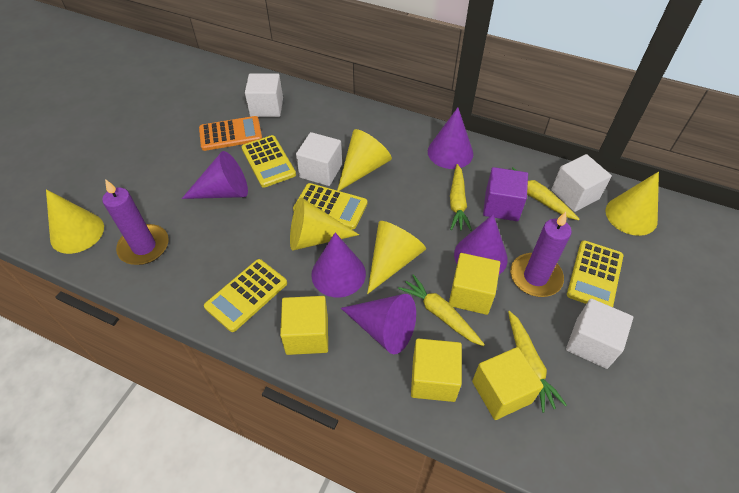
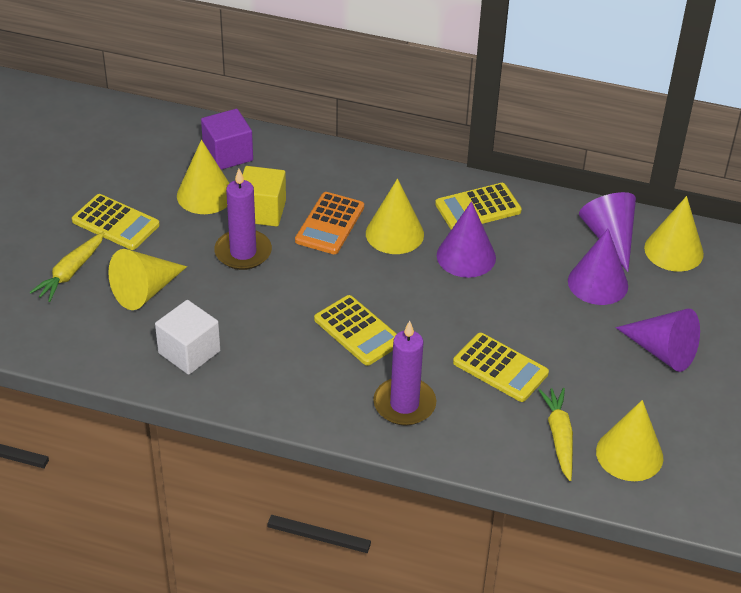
purple cone: [182,151,248,199] [311,233,366,297] [341,294,416,354] [428,107,473,169] [454,214,508,275] = 5 -> [437,201,496,278] [568,229,628,305] [579,192,636,272] [616,309,700,372] = 4
white cube: [245,73,283,117] [296,132,342,186] [551,154,612,212] [566,299,633,369] = 4 -> [155,300,220,375] = 1
yellow carrot: [398,274,485,346] [450,164,472,231] [508,311,567,413] [512,167,579,220] = 4 -> [29,232,105,302] [538,388,573,481] = 2
yellow cube: [280,296,328,355] [411,338,462,402] [449,253,500,315] [472,347,544,420] = 4 -> [243,166,286,227] = 1

